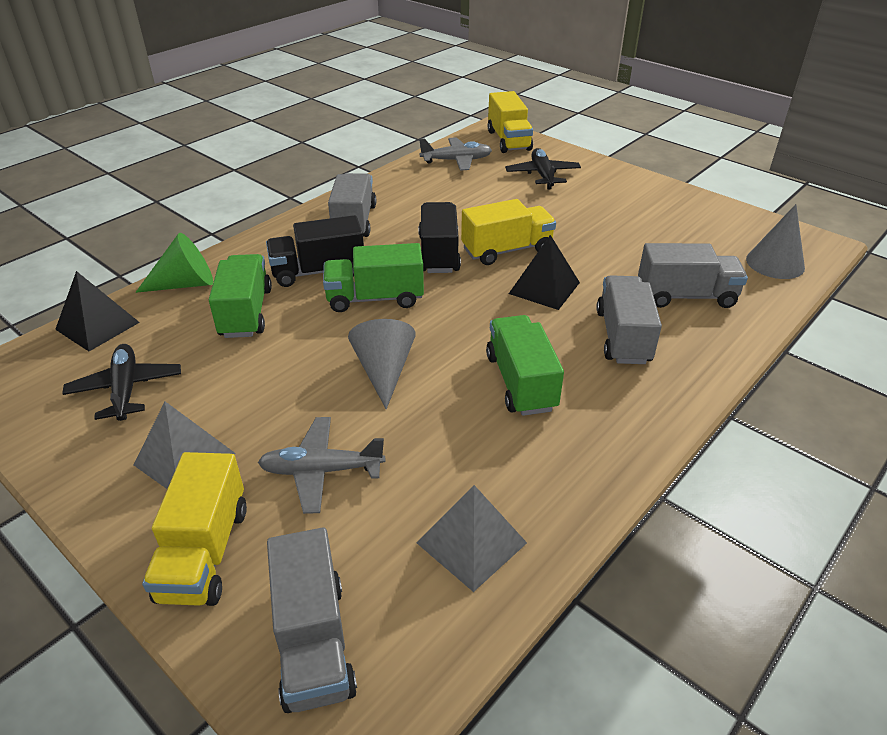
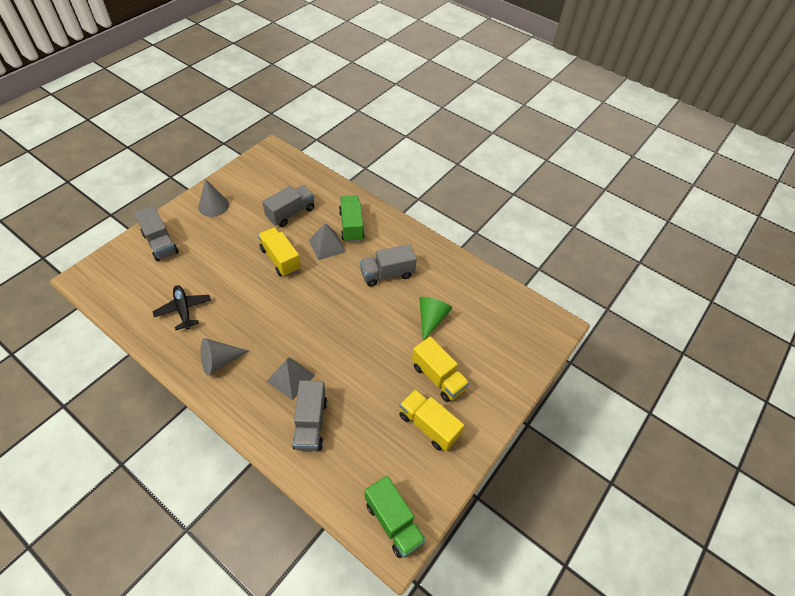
black plane: [62,344,181,421] [505,148,581,189] = 2 -> [153,285,211,330] = 1
black pyramid: [55,271,140,351] [509,235,580,310] = 2 -> none = 0
black truck: [266,215,364,287] [418,202,461,273] = 2 -> none = 0
green truck: [209,254,272,338] [323,243,424,312] [486,315,564,416] = 3 -> [339,195,365,242] [365,476,426,558] = 2
grey plane: [258,417,385,514] [419,137,492,171] = 2 -> none = 0

